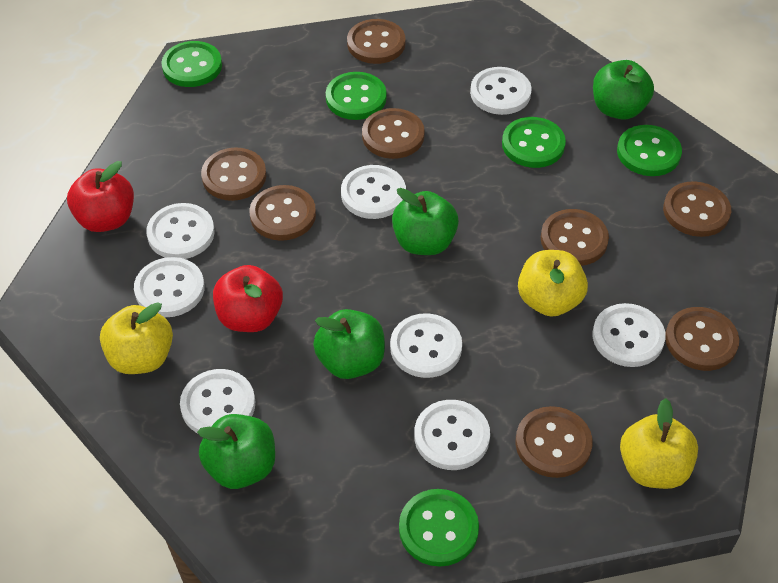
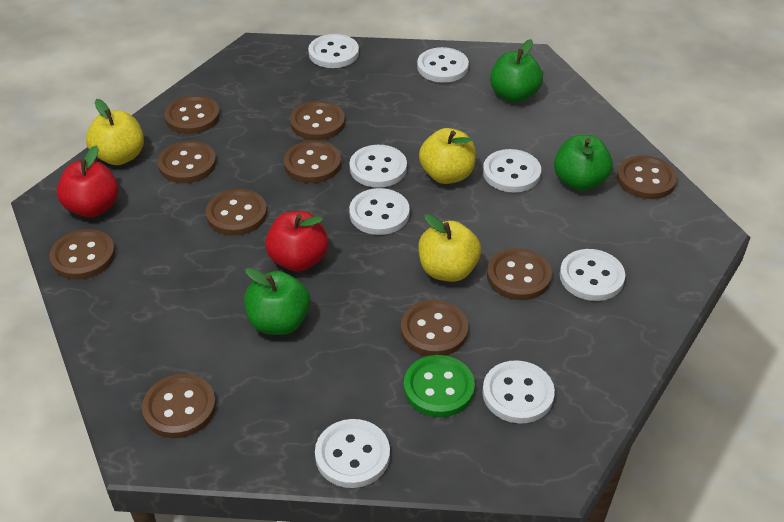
brown button: [201,148,266,201] [249,185,316,241] [347,19,406,64] [362,108,425,159] [515,406,593,478] [541,209,609,266] [663,181,731,237] [665,307,739,371] = 8 -> [49,229,115,280] [142,374,216,438] [158,141,216,183] [164,95,220,134] [206,189,267,236] [284,140,341,183] [290,101,345,140] [401,300,468,356] [487,248,552,300] [617,155,677,199] = 10
green apple: [197,414,275,489] [313,309,385,379] [392,188,459,255] [593,60,654,120] = 4 -> [244,268,310,335] [490,39,543,103] [554,135,613,191] = 3
green button: [161,41,222,87] [326,72,387,120] [399,489,479,567] [502,117,566,168] [617,125,682,176] = 5 -> [404,355,475,417] = 1

